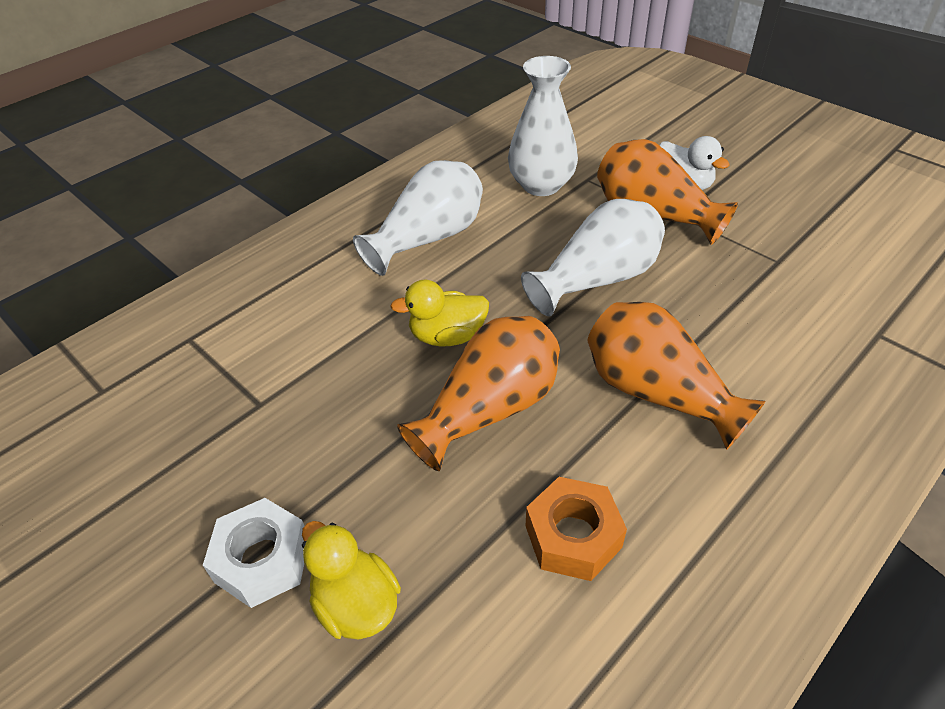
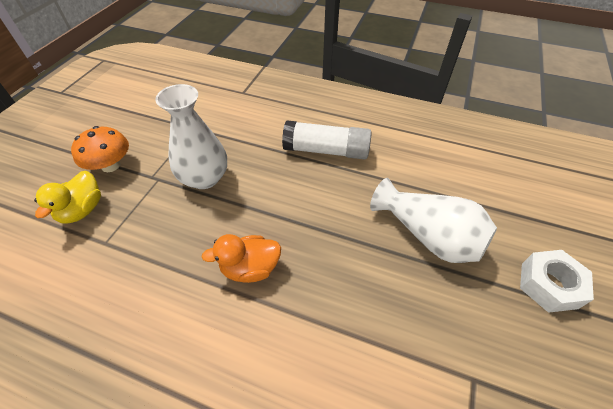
orange duck: none = 0 -> [201,234,281,283] = 1
orange mushroom: none = 0 -> [71,126,129,172] = 1
orange nut: [526,477,627,581] = 1 -> none = 0
orange vase: [397,316,560,471] [587,302,766,450] [597,139,738,245] = 3 -> none = 0
white duck: [659,136,730,190] = 1 -> none = 0
white glue stick: none = 0 -> [282,120,371,160] = 1
white vase: [353,160,483,276] [508,56,578,196] [521,199,665,316] = 3 -> [155,84,227,189] [370,178,497,263] = 2
yellow duck: [302,521,401,640] [390,280,489,347] = 2 -> [34,171,101,224] = 1

